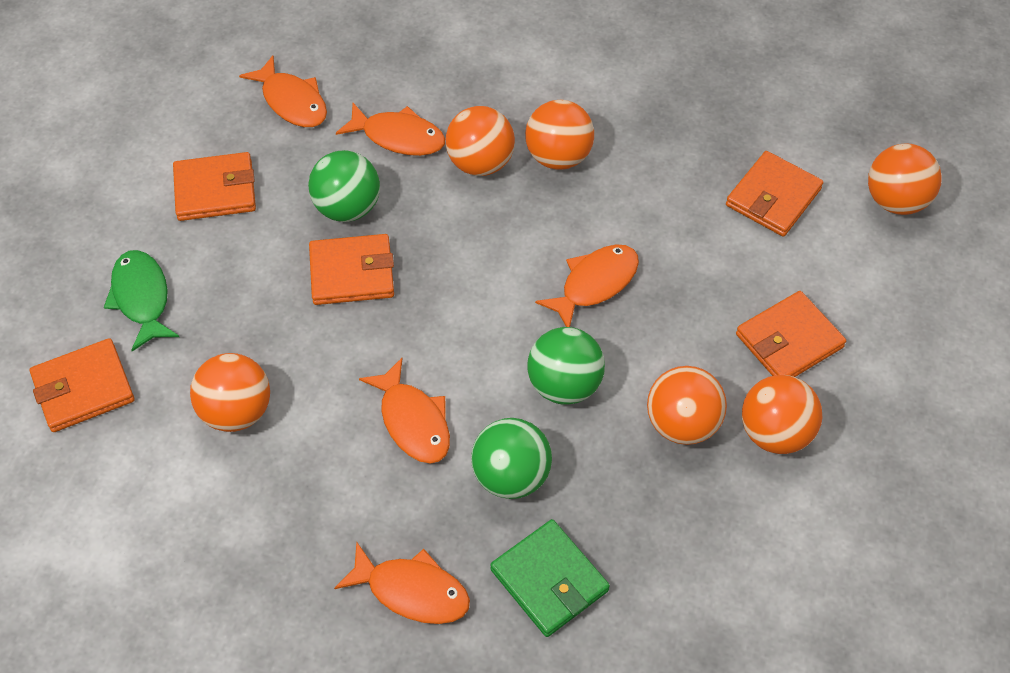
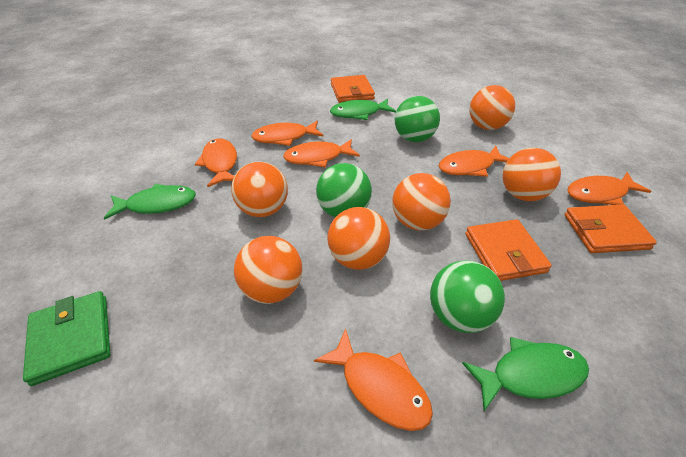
green fish: [104,250,179,351] = 1 -> [104,184,196,220] [330,99,396,120] [462,337,589,411] = 3
orange fish: [239,55,327,127] [334,542,470,624] [336,103,445,156] [359,358,450,464] [535,244,639,327] = 5 -> [195,139,237,187] [251,121,323,146] [283,139,360,167] [314,328,433,431] [439,146,509,177] [567,172,651,205] = 6
orange wallet: [30,338,135,432] [173,152,256,221] [309,234,394,305] [726,151,823,237] [736,291,846,377] = 5 -> [331,75,375,103] [466,219,552,281] [564,204,657,253] = 3

